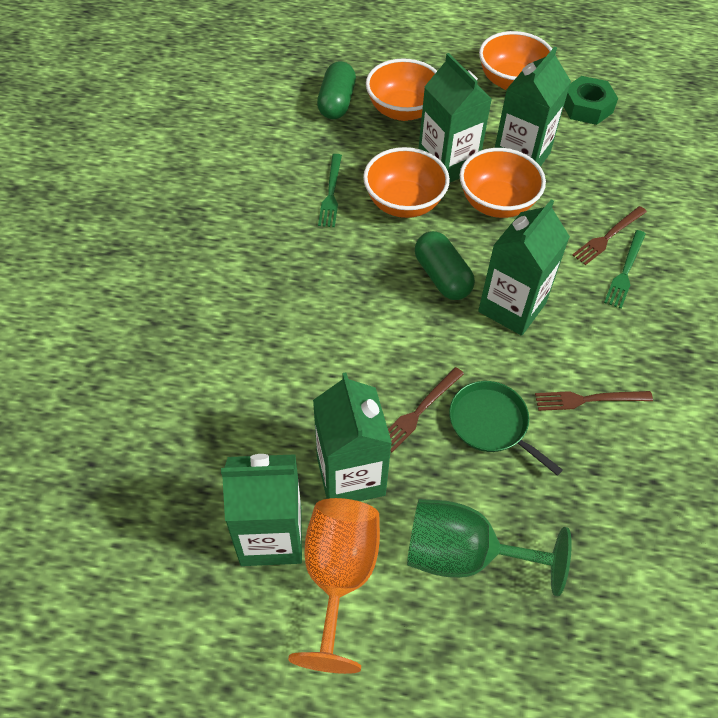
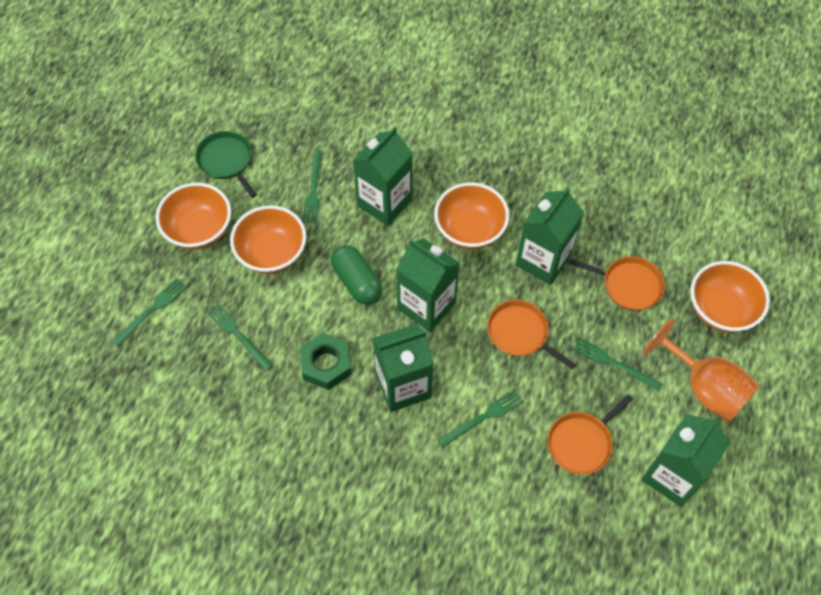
brown fork: [388,367,464,452] [535,391,653,411] [572,206,647,265] = 3 -> none = 0
green capsule: [317,61,356,119] [415,231,475,300] = 2 -> [331,245,382,305] = 1
green fork: [318,154,342,227] [604,230,646,309] = 2 -> [111,278,187,347] [207,303,273,371] [302,150,322,224] [438,389,524,448] [573,337,662,391] = 5
green goblet: [407,499,572,596] = 1 -> none = 0
orange pan: none = 0 -> [487,300,576,369] [548,394,633,475] [570,256,665,311] = 3

